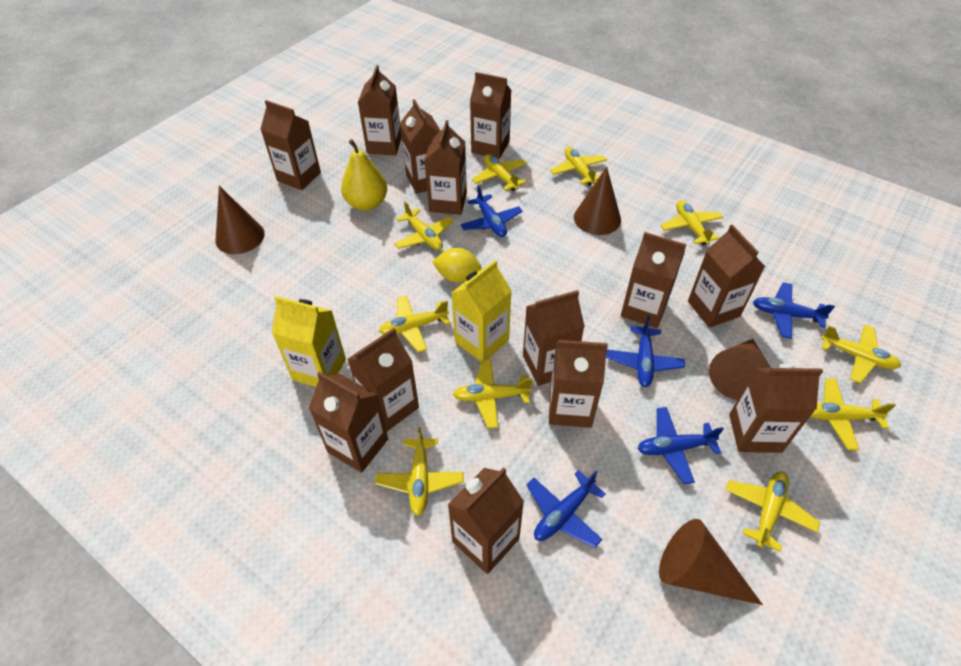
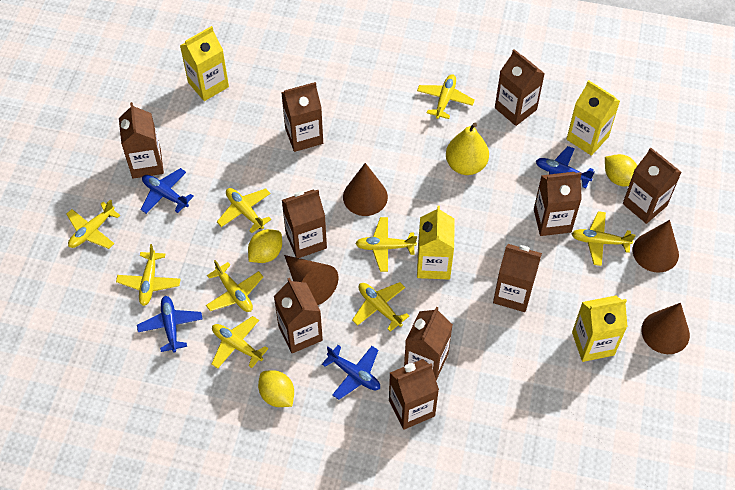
blue plane: [460,186,523,237] [526,470,606,548] [606,316,685,387] [637,407,724,484] [753,282,835,339] = 5 -> [137,296,203,353] [140,168,194,214] [322,345,380,400] [536,146,594,188] = 4
brown carton: [260,100,321,190] [309,372,388,473] [347,328,419,432] [358,65,402,155] [400,99,441,194] [424,120,467,215] [447,467,524,574] [470,72,511,159] [523,290,585,386] [549,340,608,428] [621,232,687,328] [688,225,766,328] [729,364,823,453] = 13 -> [119,102,164,179] [274,278,323,353] [281,82,323,152] [282,189,327,258] [389,359,439,430] [404,307,453,380] [493,244,542,312] [495,49,545,126] [534,172,582,236] [623,148,682,224] = 10
yellow carton: [272,296,346,387] [451,260,512,362] = 2 -> [180,26,229,101] [417,206,455,279] [567,80,620,156] [572,296,628,362] = 4
yellow lemon: [432,248,481,283] = 1 -> [248,229,282,263] [258,370,294,407] [605,154,637,186] = 3
yellow plane: [375,427,463,516] [379,295,450,353] [394,201,454,250] [453,359,532,428] [472,154,527,191] [550,147,607,186] [660,200,723,245] [726,471,820,552] [810,378,896,451] [821,325,901,383] = 10 -> [66,199,120,249] [116,244,180,306] [206,260,263,312] [212,316,268,369] [217,188,272,233] [352,282,409,332] [355,217,417,272] [417,74,475,119] [571,211,636,266] = 9

